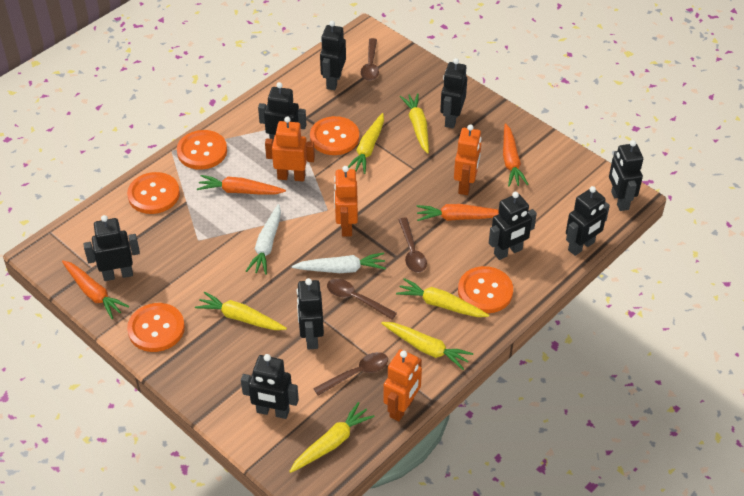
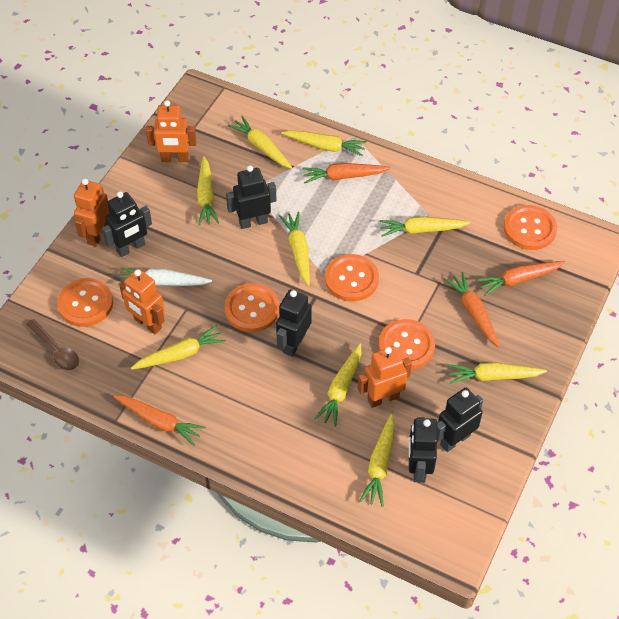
black robot: [84,215,140,281] [241,354,299,419] [258,82,306,140] [297,278,324,350] [320,21,346,90] [440,58,467,128] [489,192,537,260] [566,186,610,256] [609,140,643,211] = 9 -> [102,191,152,257] [226,165,277,229] [276,289,311,357] [409,417,438,483] [437,388,483,452] = 5
brown spoon: [313,352,388,396] [327,279,397,320] [361,38,379,81] [398,218,427,273] = 4 -> [26,319,79,371] = 1
white carrot: [246,204,281,275] [292,252,386,273] = 2 -> [118,267,212,286] = 1
yellow carrot: [195,291,287,330] [289,402,375,473] [348,113,384,174] [381,322,473,370] [396,278,489,317] [400,93,429,154] = 6 -> [131,325,226,369] [197,156,219,226] [228,116,293,169] [279,212,310,286] [281,130,367,156] [314,343,361,427] [359,414,395,507] [379,216,470,237] [448,362,547,384] = 9

